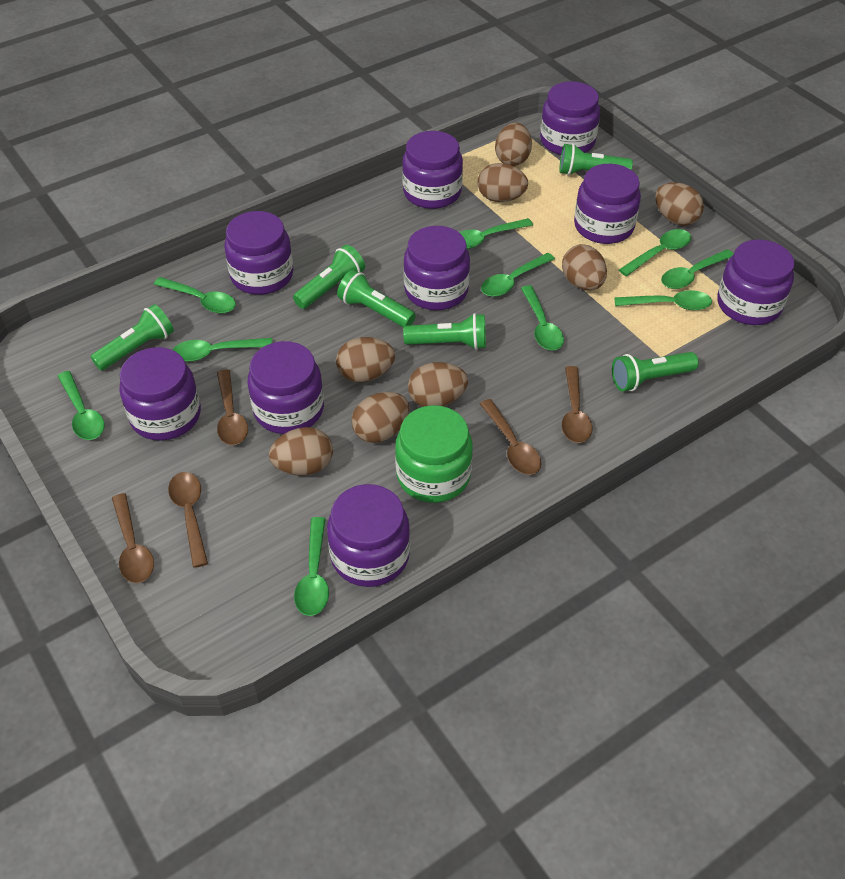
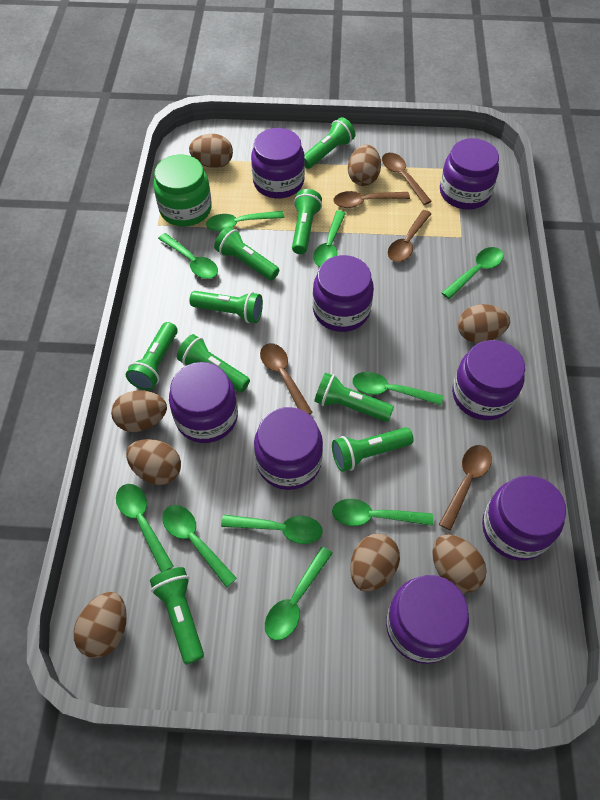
green flashlight: [91,304,174,371] [293,245,365,309] [337,270,416,328] [403,313,486,350] [559,143,633,175] [612,352,699,391] = 6 -> [126,322,178,391] [150,567,204,665] [177,334,250,392] [189,291,263,323] [214,227,279,280] [292,189,322,254] [304,117,355,169] [314,373,394,422] [332,427,414,472] = 9
purple jar: [119,347,201,441] [224,211,293,295] [247,341,324,434] [327,484,410,587] [402,131,463,209] [403,226,470,310] [540,81,600,155] [574,164,641,244] [717,239,795,325] = 9 -> [169,362,238,443] [251,128,305,199] [254,407,323,490] [313,255,374,332] [386,575,469,664] [440,138,499,209] [452,340,525,420] [482,475,566,561] = 8

